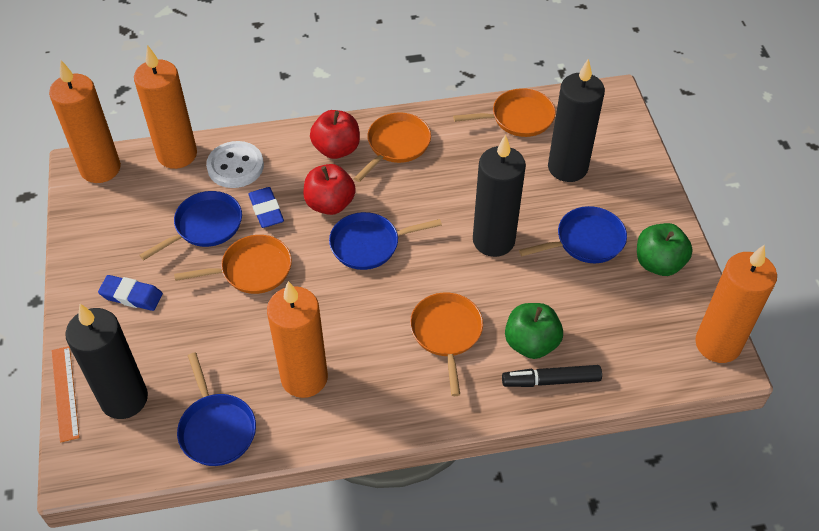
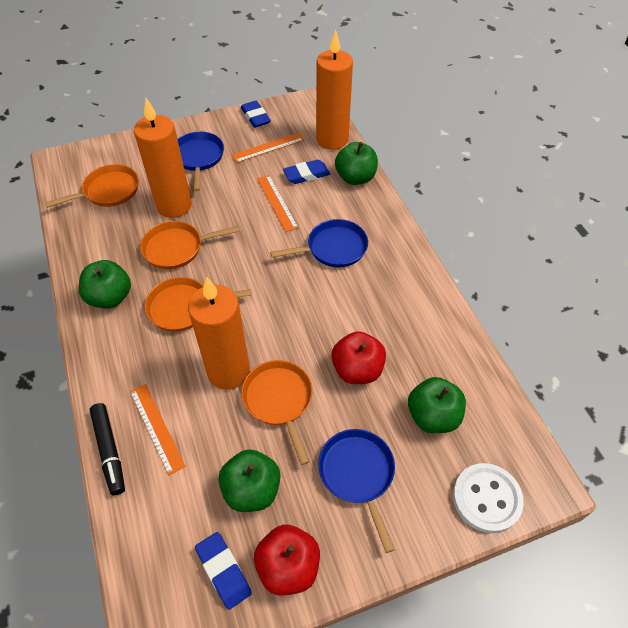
black candle: [65,304,148,419] [473,134,526,257] [548,59,605,182] = 3 -> none = 0
blue eraser: [98,275,163,311] [248,187,284,228] = 2 -> [195,532,252,610] [241,101,271,128] [283,160,330,184] = 3
blue pan: [139,191,242,260] [177,352,256,466] [329,212,442,270] [519,206,627,263] = 4 -> [178,132,224,191] [270,219,368,267] [318,429,395,553] = 3
green apple: [505,303,563,359] [637,223,693,276] = 2 -> [78,260,131,309] [218,449,281,512] [335,142,378,185] [408,377,466,433] = 4
orange candle: [49,60,121,183] [134,45,197,169] [267,281,328,398] [695,245,777,363] = 4 -> [134,98,192,218] [188,277,250,390] [316,30,353,150] = 3
orange ruler: [51,346,80,443] = 1 -> [130,384,186,475] [232,133,304,163] [257,175,299,232] = 3

